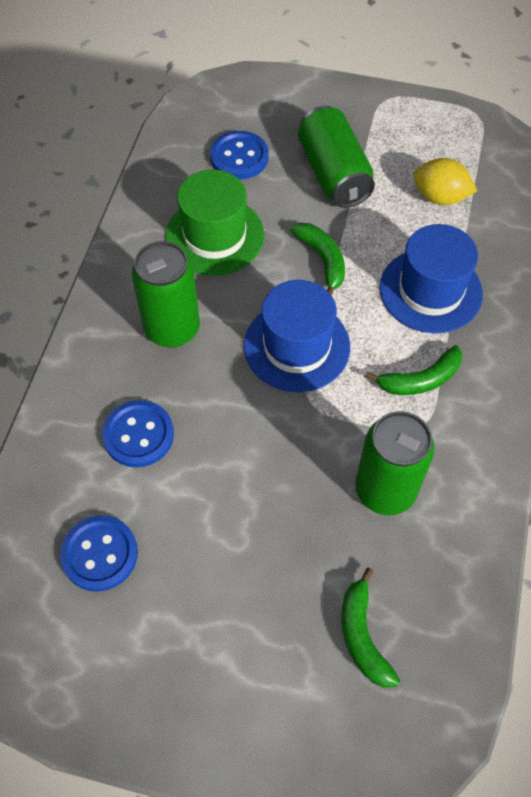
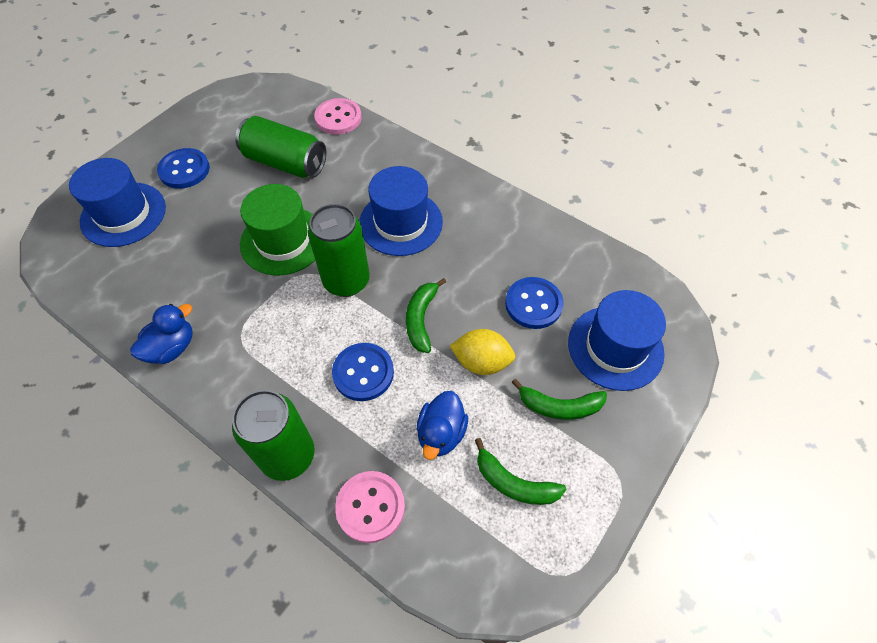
blue duck: none = 0 -> [130,304,192,364] [417,391,468,460] = 2
blue hat: [244,280,350,392] [380,224,483,333] = 2 -> [69,158,166,247] [359,166,443,256] [568,290,666,391] = 3
pink button: none = 0 -> [314,98,362,135] [335,471,405,543] = 2

